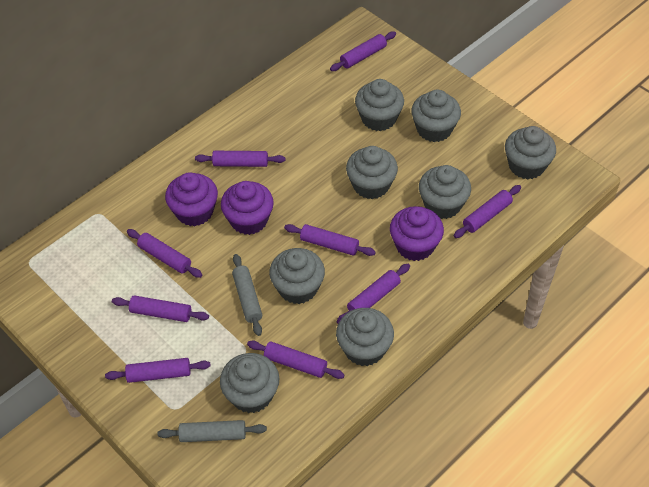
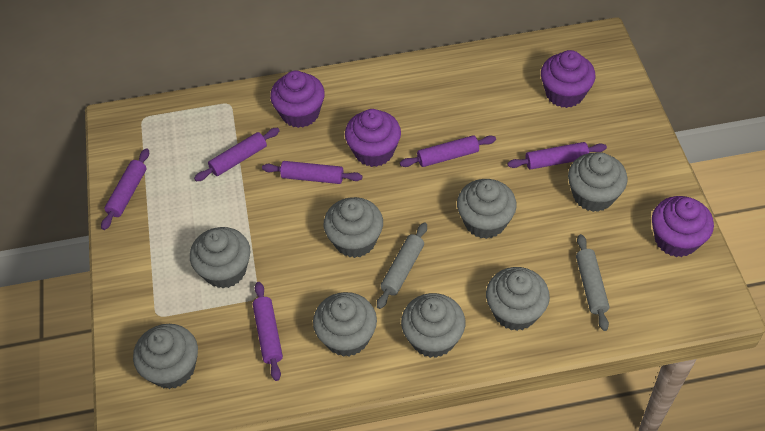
purple cupcake: [165,172,218,226] [221,181,274,235] [390,206,444,261] = 3 -> [270,71,325,128] [345,109,401,167] [541,50,596,108] [652,196,714,257] = 4
purple rolling pin: [105,358,211,383] [112,295,209,322] [127,229,202,278] [195,151,286,167] [247,340,345,379] [284,224,376,256] [330,31,396,71] [337,264,410,323] [454,185,521,238] = 9 -> [101,149,149,230] [194,128,280,181] [253,282,283,381] [262,161,362,184] [400,135,496,167] [507,142,607,170] = 6

